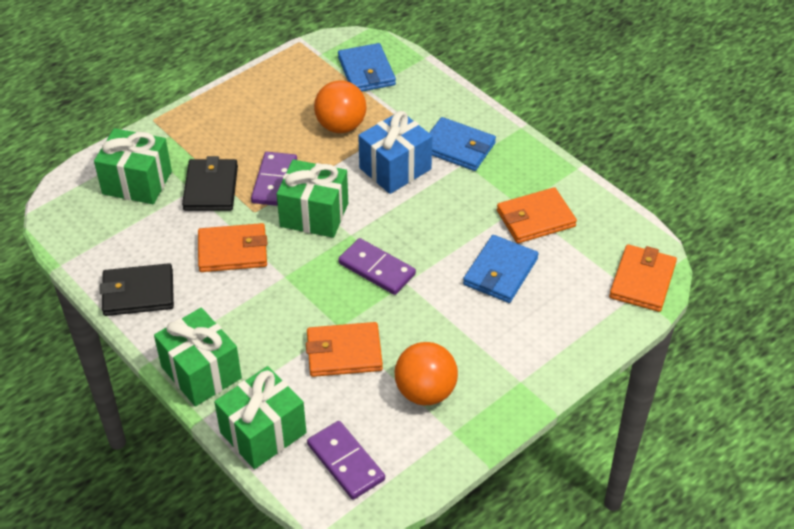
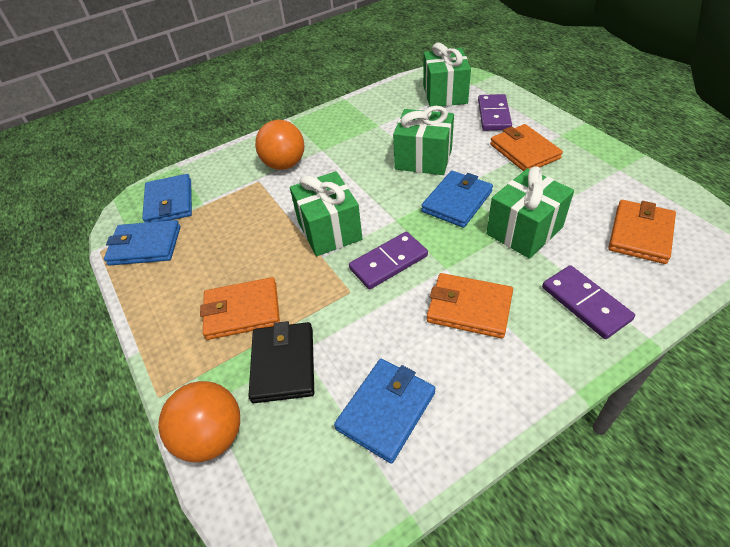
black wallet: [100,263,174,316] [182,156,238,211] = 2 -> [248,321,314,403] = 1
blue gift: [358,111,432,194] = 1 -> none = 0
blue wallet: [338,43,396,92] [429,117,496,171] [463,235,539,303] = 3 -> [104,220,181,266] [142,174,192,223] [334,359,435,464] [421,171,493,228] = 4

